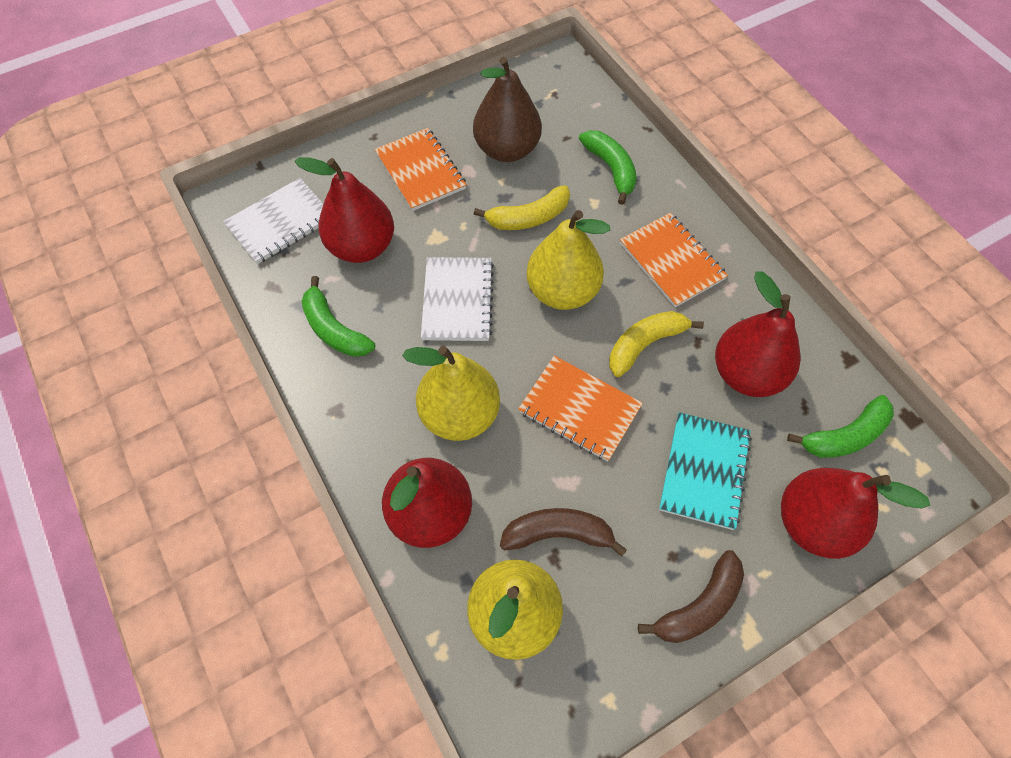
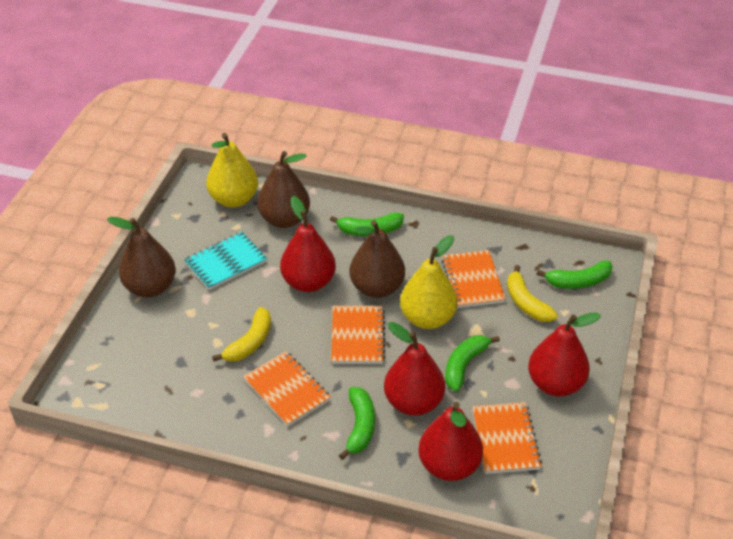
brown banana: [500,508,627,557] [638,550,744,643] = 2 -> none = 0
brown pear: [473,57,542,162] = 1 -> [107,217,176,297] [257,151,310,228] [349,220,405,298] = 3
green banana: [301,276,376,357] [579,130,637,205] [787,395,894,458] = 3 -> [330,212,404,236] [339,387,375,460] [445,335,500,392] [537,261,613,289] = 4
orange notebook: [375,128,467,211] [518,356,643,462] [620,213,728,308] = 3 -> [243,351,331,427] [331,306,385,364] [442,250,506,308] [472,402,542,474] = 4
white notebook: [223,178,323,264] [421,257,494,341] = 2 -> none = 0
yellow pear: [402,346,500,441] [467,559,563,660] [526,210,610,310] = 3 -> [206,133,258,207] [400,235,457,329] = 2

